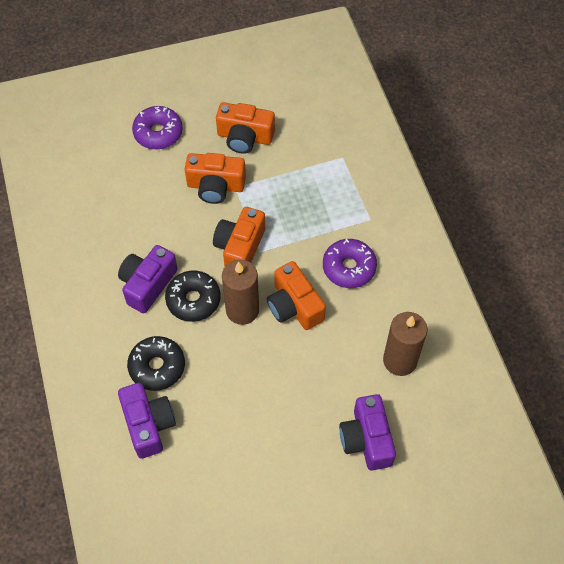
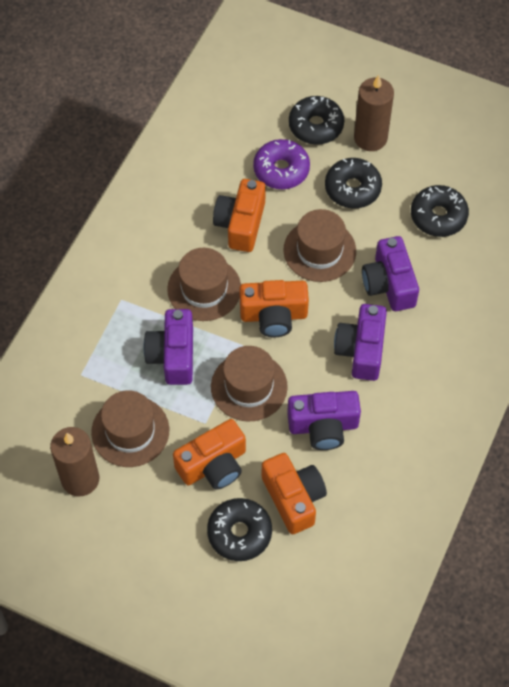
black donut: [127,336,185,391] [165,271,221,322] = 2 -> [207,498,272,561] [289,96,344,145] [325,158,382,208] [411,185,469,237] = 4
brown hat: none = 0 -> [91,390,169,467] [167,248,241,321] [211,346,288,422] [284,209,356,282] = 4
purple camera: [118,245,178,313] [118,383,176,459] [339,394,396,470] = 3 -> [143,309,193,385] [287,391,361,450] [334,304,387,381] [362,236,419,311] = 4
purple donut: [132,106,183,149] [323,239,377,288] = 2 -> [253,139,310,189] = 1

